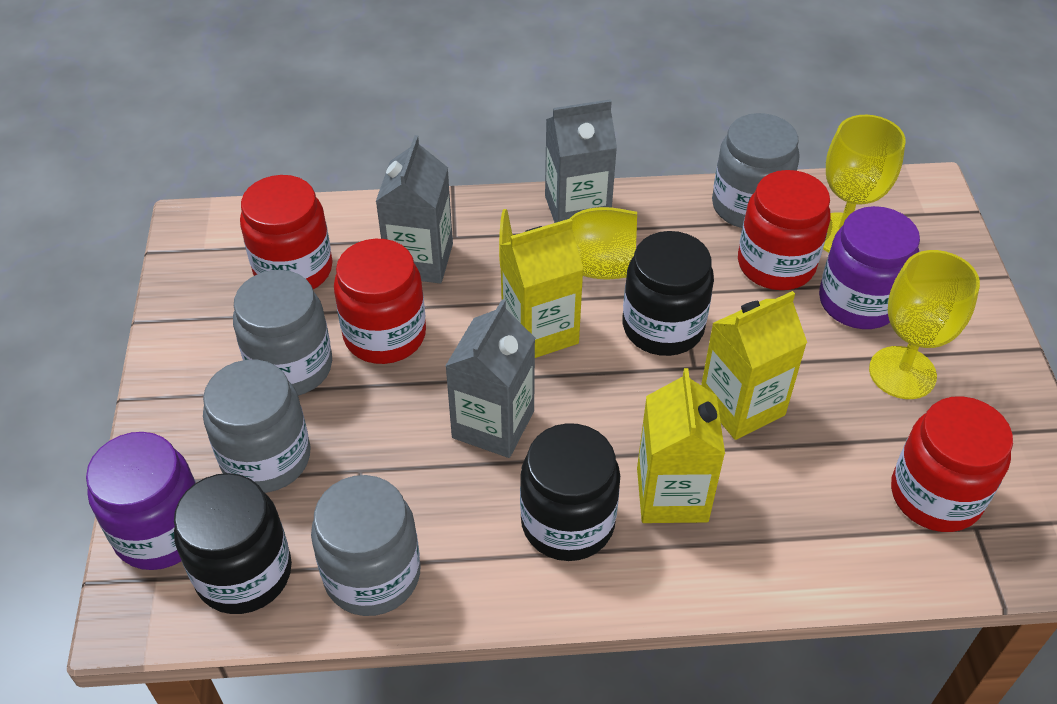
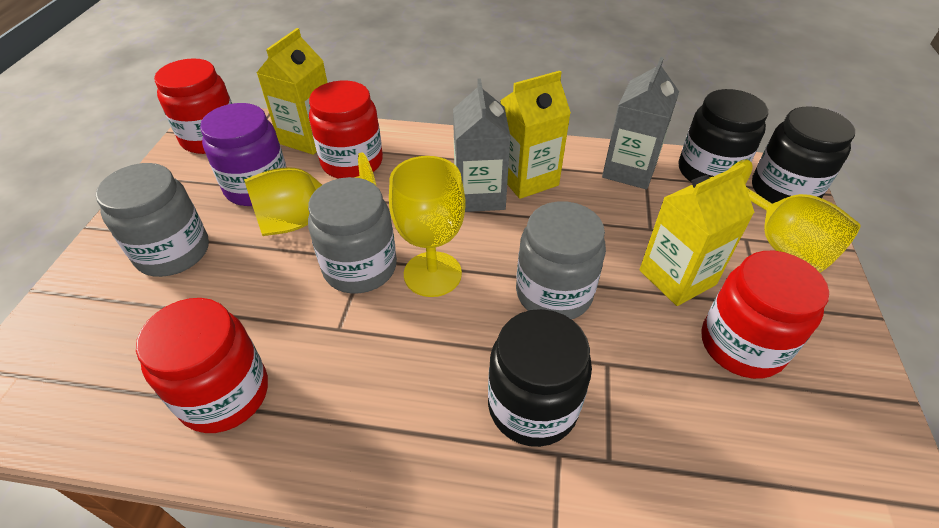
grey carton: [376,135,453,283] [445,299,535,458] [545,99,617,223] = 3 -> [453,78,511,212] [602,57,679,189] = 2
grey jar: [203,360,311,493] [233,270,332,396] [311,475,420,616] [712,113,800,228] = 4 -> [96,163,209,277] [308,177,397,294] [516,201,606,319] = 3
purple jar: [86,432,196,570] [819,206,920,329] = 2 -> [200,103,287,206] = 1

